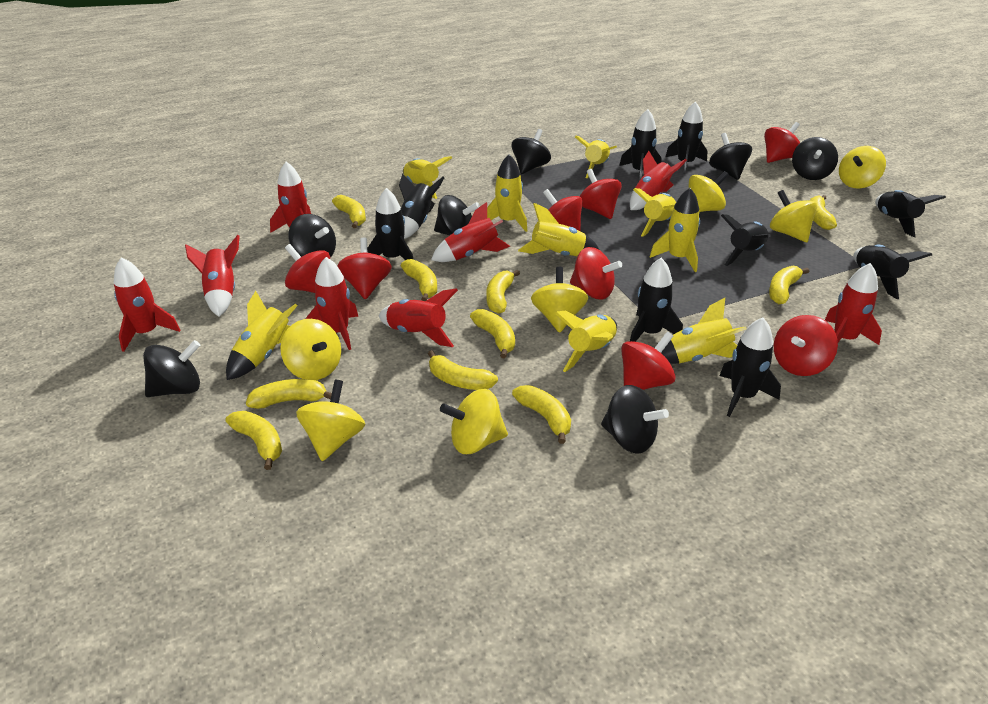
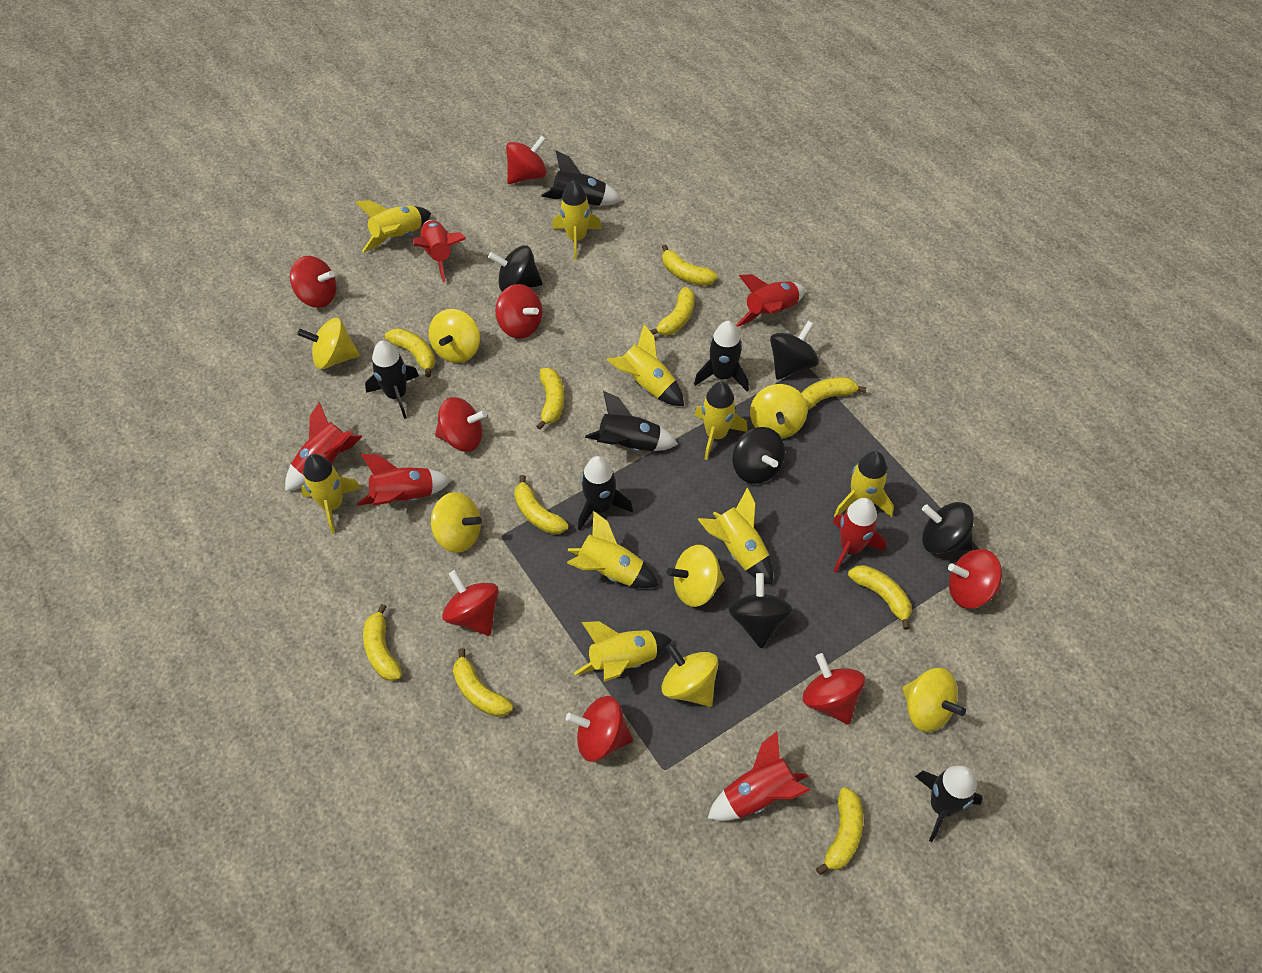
black rocket: [367,188,414,260] [399,173,444,239] [619,109,662,181] [630,258,683,342] [666,101,707,174] [720,318,781,417] [721,214,771,266] [854,245,932,299] [875,190,946,237] = 9 -> [365,341,419,419] [541,151,621,206] [578,456,633,530] [585,391,678,451] [694,321,749,392] [915,765,983,842] = 6
black spinning top: [143,340,200,397] [288,214,336,258] [434,195,480,236] [512,129,551,174] [601,385,669,454] [709,133,752,180] [792,137,838,180] = 7 -> [488,245,542,292] [729,573,793,648] [732,427,785,484] [770,321,819,380] [922,502,974,554] = 5
red rocket: [114,257,180,352] [185,235,239,317] [270,162,311,233] [305,257,358,350] [379,288,458,347] [431,202,510,262] [630,151,687,210] [825,263,882,345] = 8 -> [285,402,363,491] [357,454,452,506] [413,220,466,282] [707,731,810,821] [736,274,805,327] [833,498,886,573] = 6

